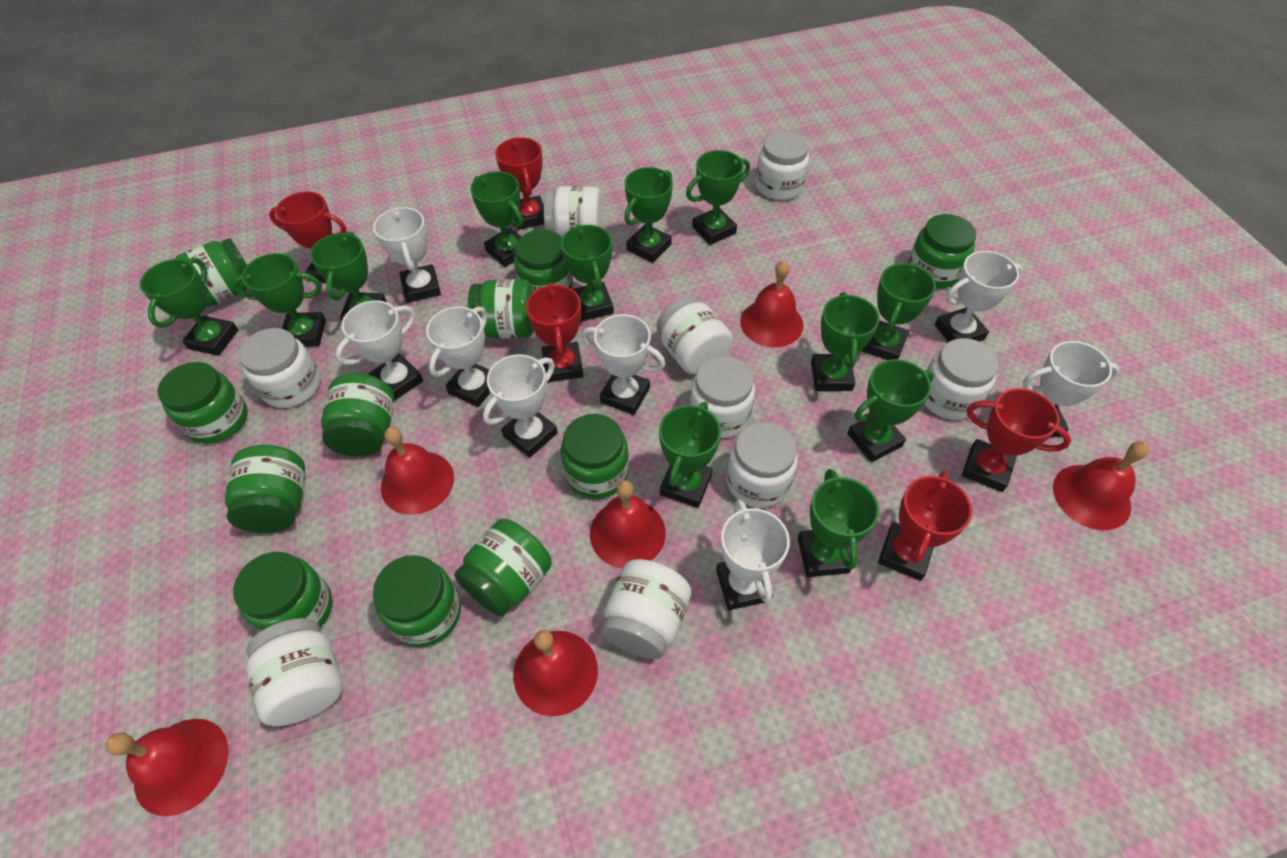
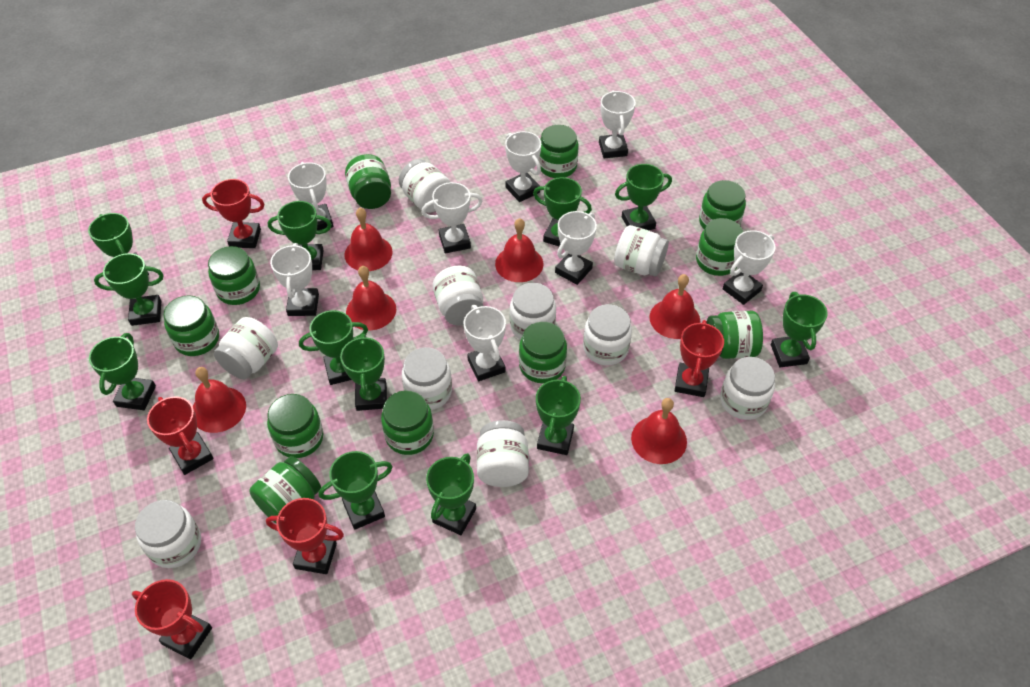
white jar: [239,328,320,408] [246,618,343,726] [544,186,602,237] [601,559,691,659] [657,296,733,375] [690,356,755,438] [726,422,798,508] [755,131,809,200] [924,338,999,420] = 9 -> [135,500,201,568] [214,317,278,380] [399,159,450,213] [402,347,452,410] [433,266,484,326] [477,420,529,487] [510,283,556,340] [583,304,632,365] [614,225,669,276] [720,357,775,420] = 10

